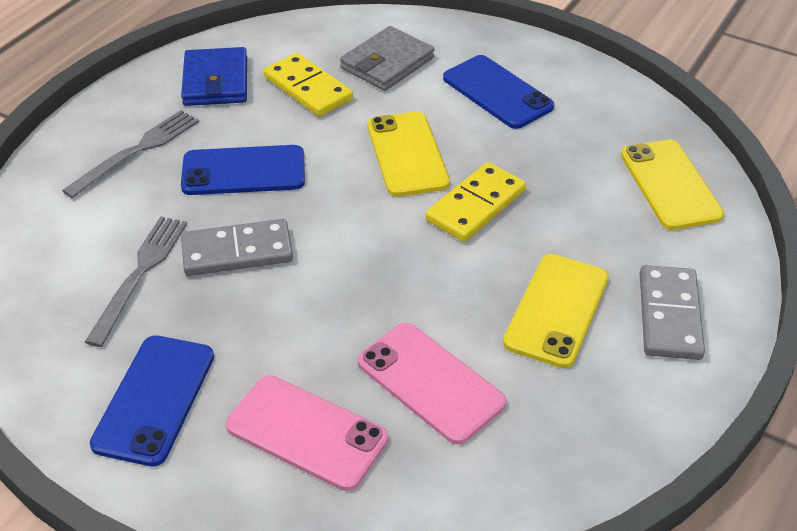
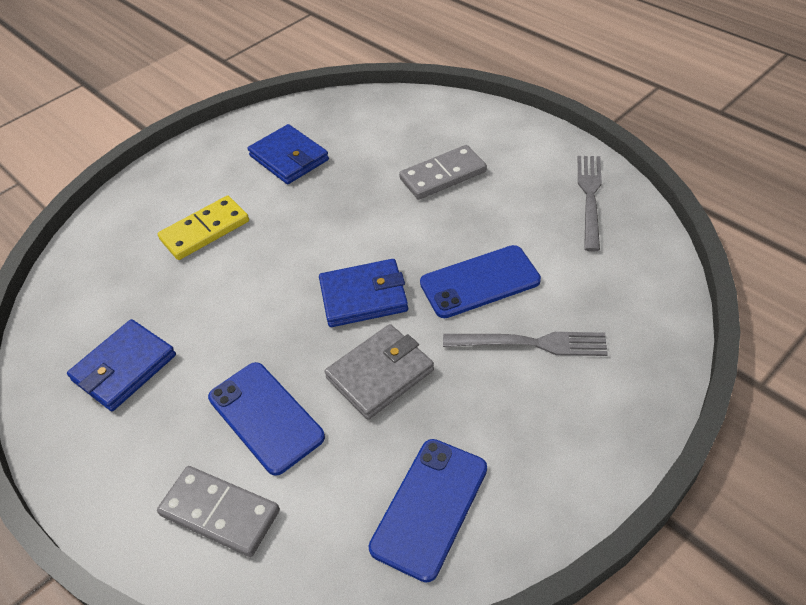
blue wallet: [181,47,247,106] = 1 -> [67,319,176,411] [248,124,329,184] [319,259,408,327] = 3
pink phone: [226,375,388,491] [357,323,506,444] = 2 -> none = 0
yellow domino: [264,53,353,117] [426,162,526,242] = 2 -> [158,196,249,260] = 1
yellow phone: [367,112,450,197] [503,254,609,368] [621,140,724,230] = 3 -> none = 0

